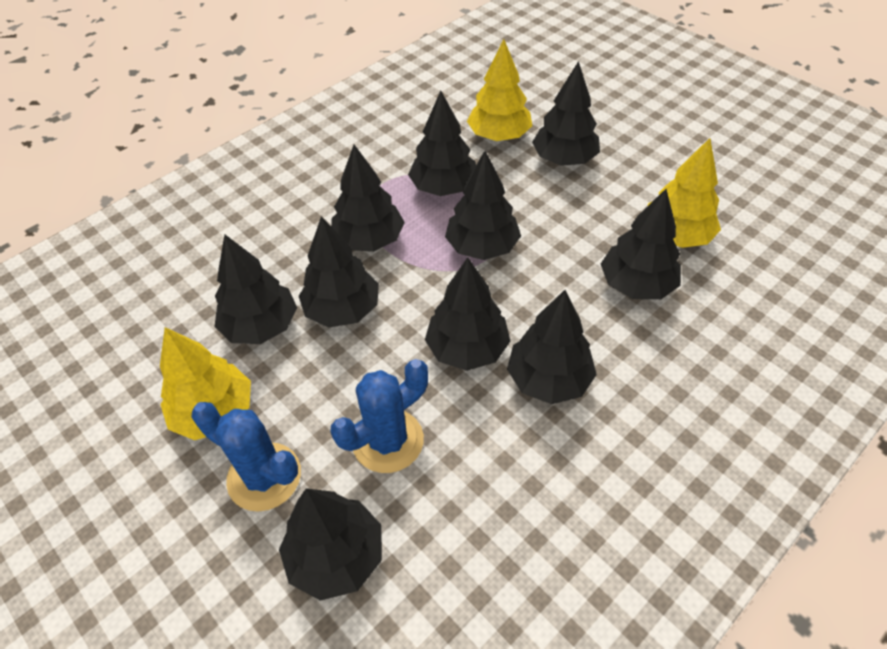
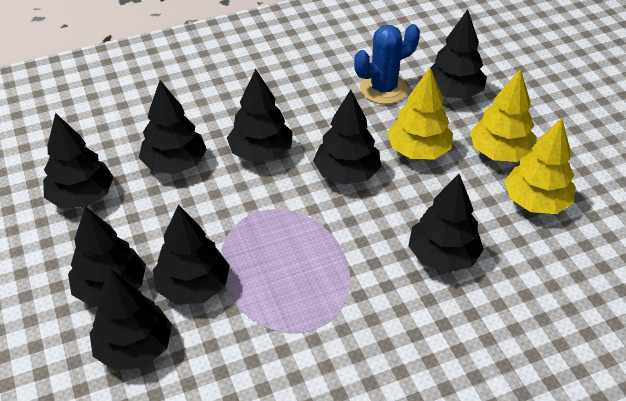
black tree: [214,235,297,344] [279,488,382,601] [299,216,379,328] [331,145,405,252] [408,91,476,196] [425,257,510,371] [445,151,521,260] [507,290,597,404] [532,61,600,166] [601,189,681,299] = 10 -> [43,113,114,209] [68,206,146,307] [90,268,172,371] [139,80,207,174] [153,205,230,305] [227,69,293,162] [313,90,381,185] [408,174,484,273] [431,9,487,99] = 9
blue cactus: [191,402,301,512] [331,359,428,473] = 2 -> [354,24,420,104] = 1

